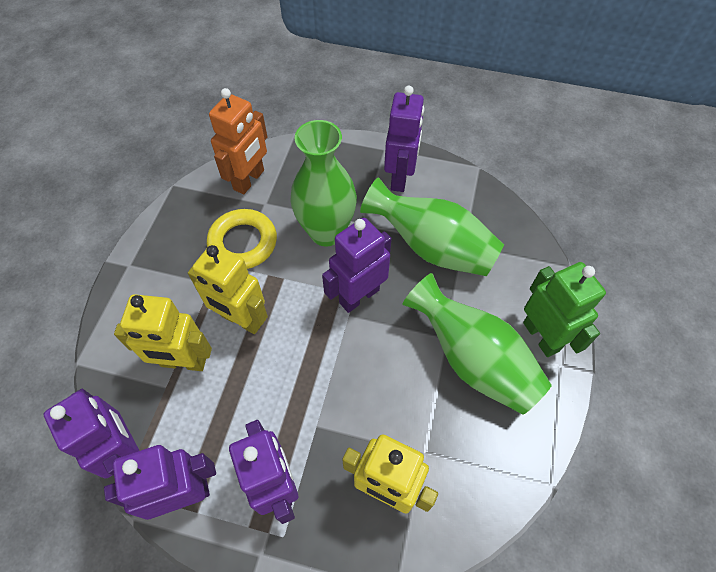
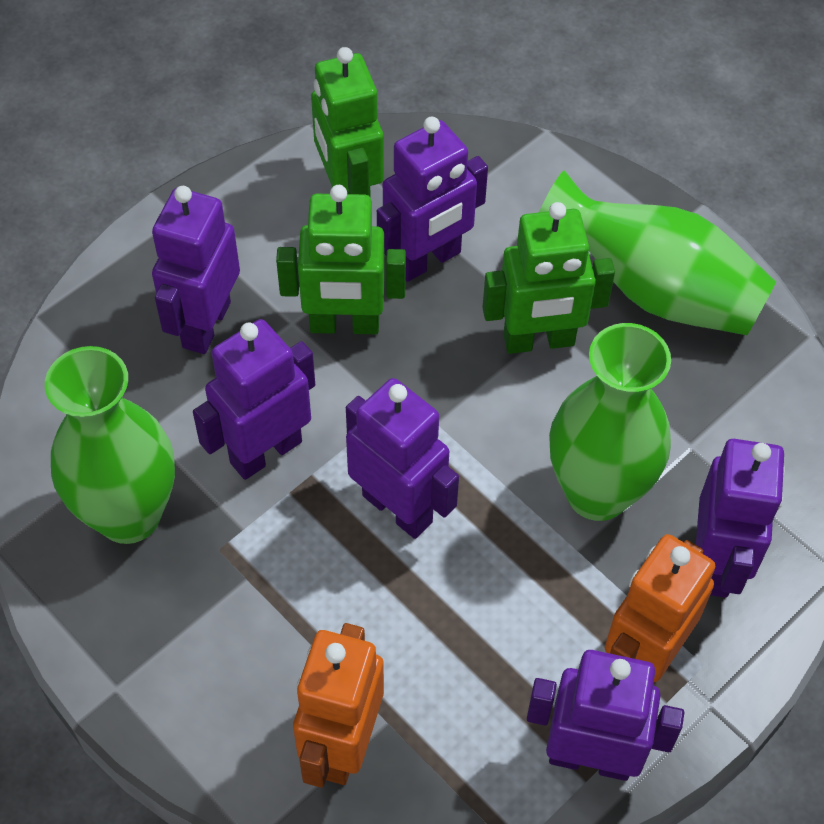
green robot: [523,262,606,357] = 1 -> [276,185,406,334] [311,47,384,198] [482,202,615,354] = 3
orange robot: [209,88,267,194] = 1 -> [293,623,384,788] [605,534,715,682] = 2
purple robot: [43,389,140,479] [104,445,216,520] [229,420,298,524] [322,218,392,313] [384,85,424,192] = 5 -> [152,186,240,354] [193,319,315,480] [346,378,459,539] [377,117,488,282] [527,650,684,781] [696,439,785,598] = 6
yellow ring: [207,209,277,269] = 1 -> none = 0
yellow robot: [114,294,212,371] [188,243,268,334] [342,434,438,514] = 3 -> none = 0

